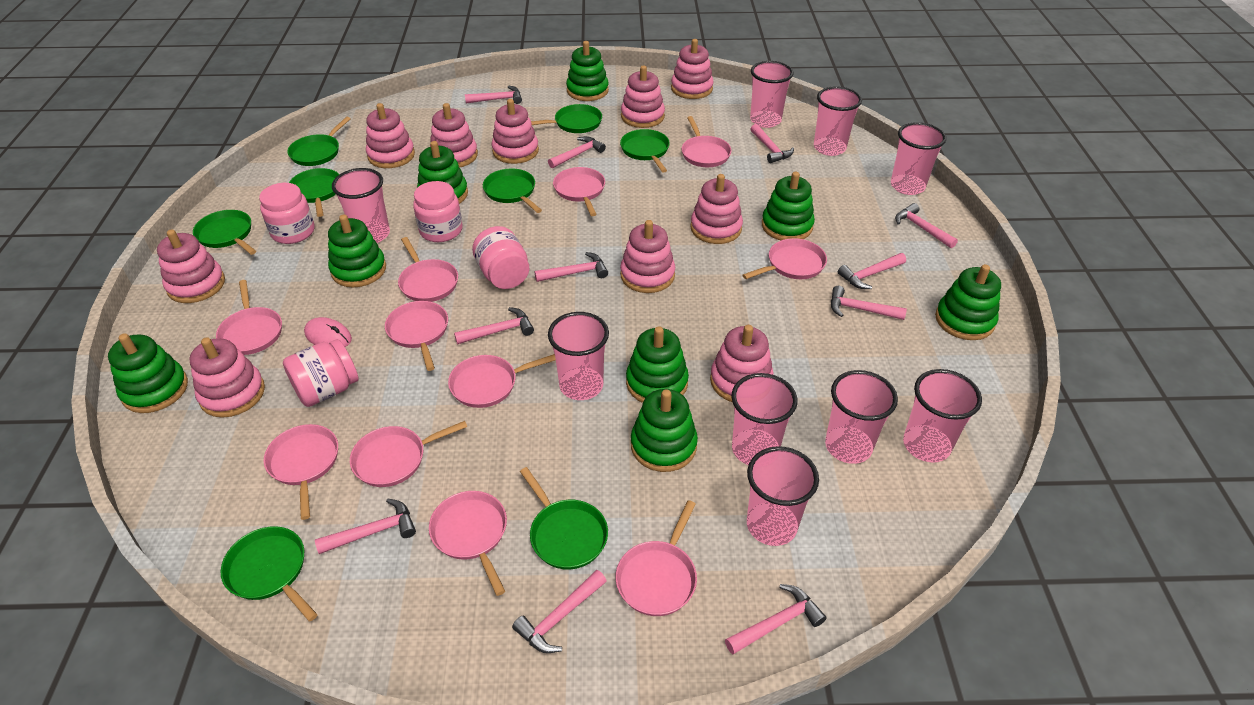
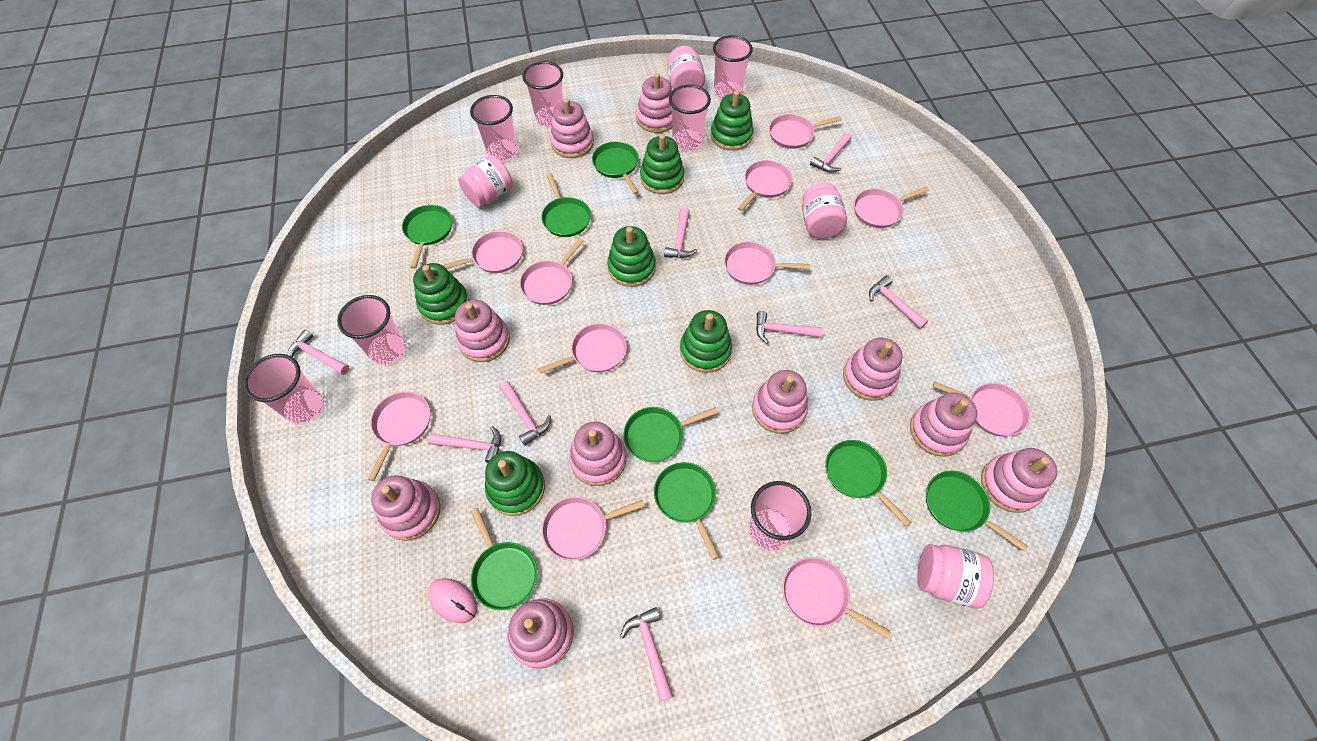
green stacking toy: [108,333,188,413] [328,215,386,287] [417,141,468,204] [566,41,609,101] [626,326,689,403] [631,389,698,472] [762,172,815,240] [935,264,1001,340] = 8 -> [413,263,469,325] [485,451,545,516] [607,226,656,287] [640,134,684,194] [680,310,732,373] [710,91,754,151] = 6
pink cup: [332,168,390,243] [548,312,609,400] [731,373,798,465] [747,446,819,546] [750,61,794,128] [814,86,862,156] [825,370,898,464] [891,122,946,195] [903,369,982,463] = 9 -> [243,354,324,424] [337,295,406,365] [470,95,518,161] [522,61,563,127] [669,84,711,151] [713,35,753,99] [749,481,811,551] = 7
pink hammer: [315,499,416,554] [454,307,534,344] [465,86,522,104] [512,570,607,653] [534,252,608,282] [548,136,606,168] [725,584,827,654] [751,124,794,163] [831,286,907,320] [838,253,906,289] [895,203,958,249] = 11 -> [288,330,350,375] [428,426,501,463] [499,381,551,446] [620,607,673,702] [664,208,697,258] [756,311,823,343] [810,132,852,173] [869,275,928,329] = 8

